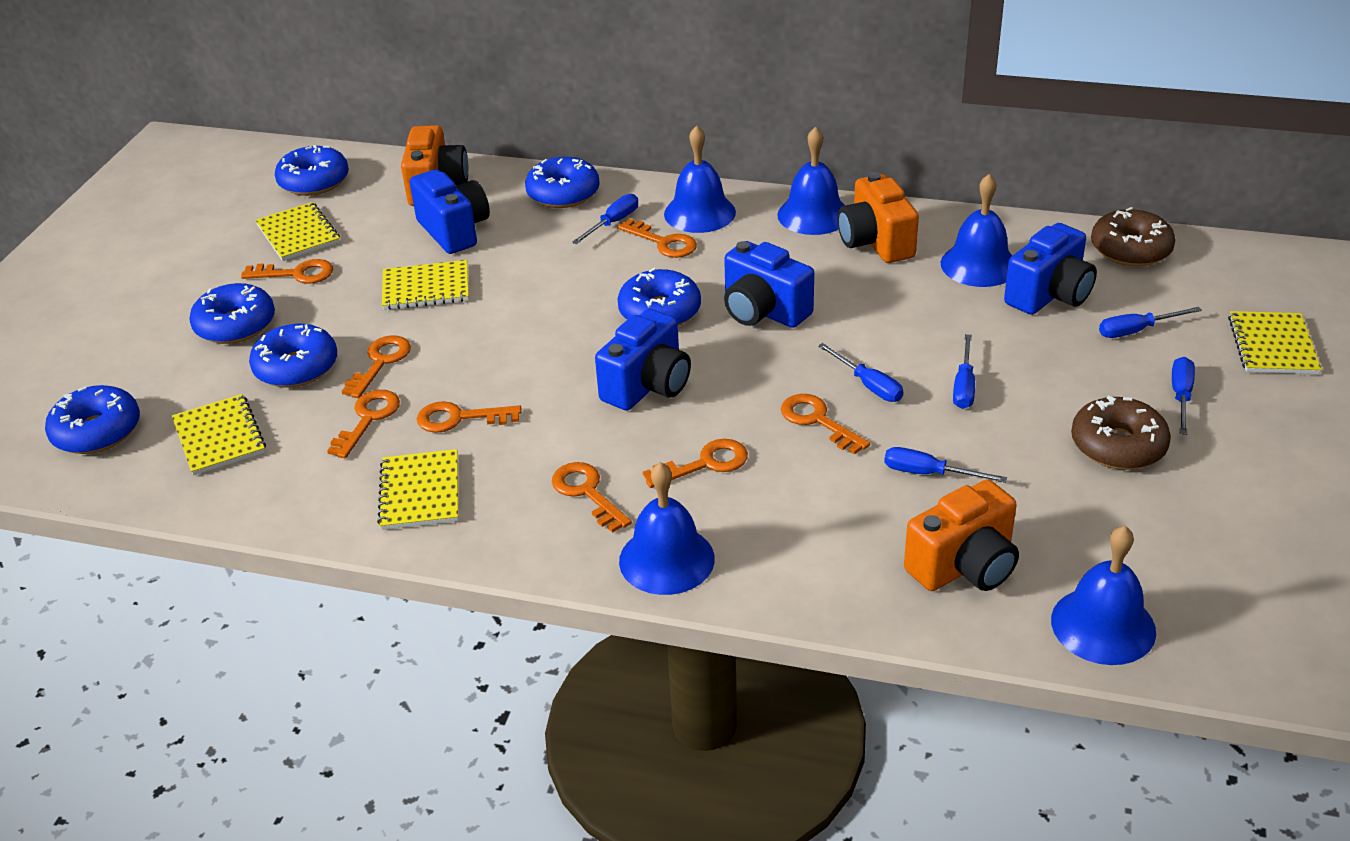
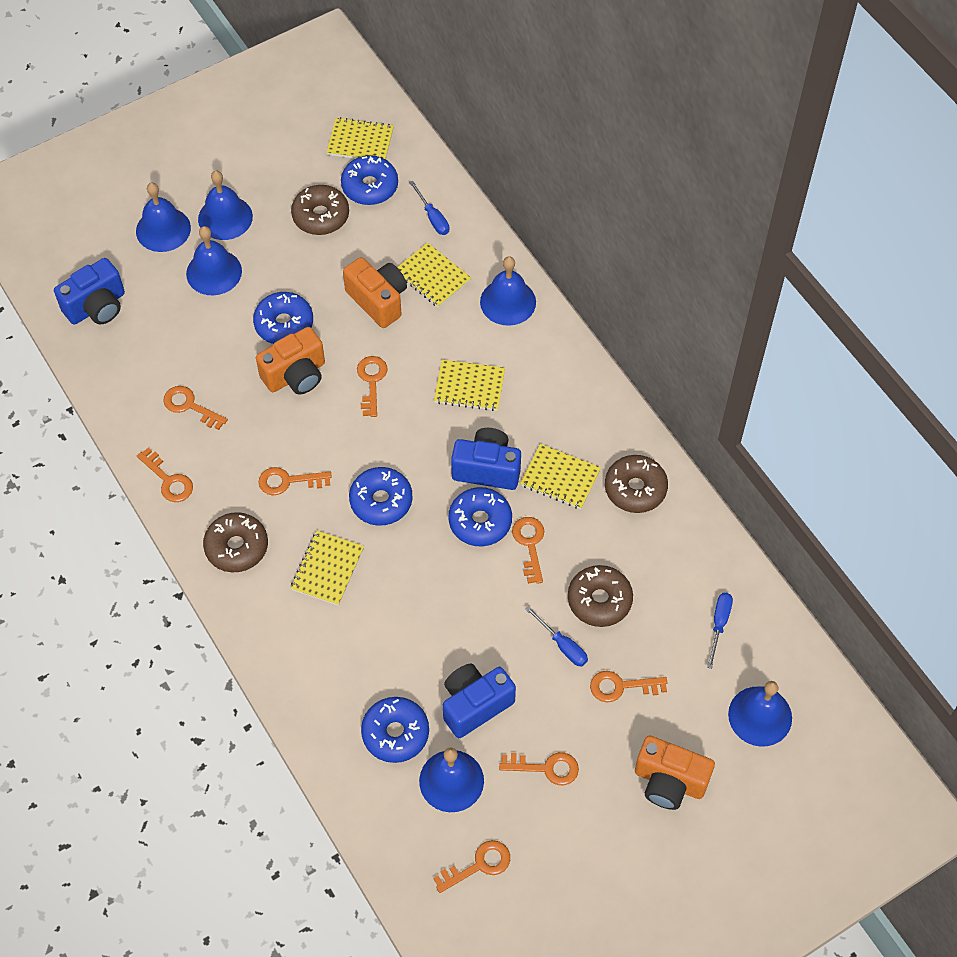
blue bell: [619,462,715,595] [664,126,736,233] [777,127,845,235] [941,174,1013,287] [1051,526,1156,665] = 5 -> [136,182,191,252] [186,226,242,295] [198,171,253,240] [419,748,484,812] [480,256,536,326] [728,681,792,747] = 6
blue camera: [410,169,490,254] [595,309,691,411] [724,241,814,328] [1004,223,1097,315] = 4 -> [54,258,125,325] [443,664,516,738] [451,428,521,490] = 3
blue donut: [45,385,140,454] [189,283,275,344] [249,324,337,388] [275,145,349,196] [525,157,600,208] [618,268,701,326] = 6 -> [253,292,313,344] [341,155,398,205] [349,467,412,526] [361,697,429,763] [448,487,512,546] = 5
blue screwdriver: [572,194,638,244] [818,343,903,402] [884,447,1007,483] [953,334,975,409] [1099,307,1202,338] [1172,357,1195,435] = 6 -> [409,181,449,235] [525,606,588,667] [707,593,733,669] = 3
brown donut: [1071,395,1171,470] [1091,207,1175,267] = 2 -> [203,512,268,572] [291,185,349,235] [568,565,633,627] [605,455,668,513] = 4

